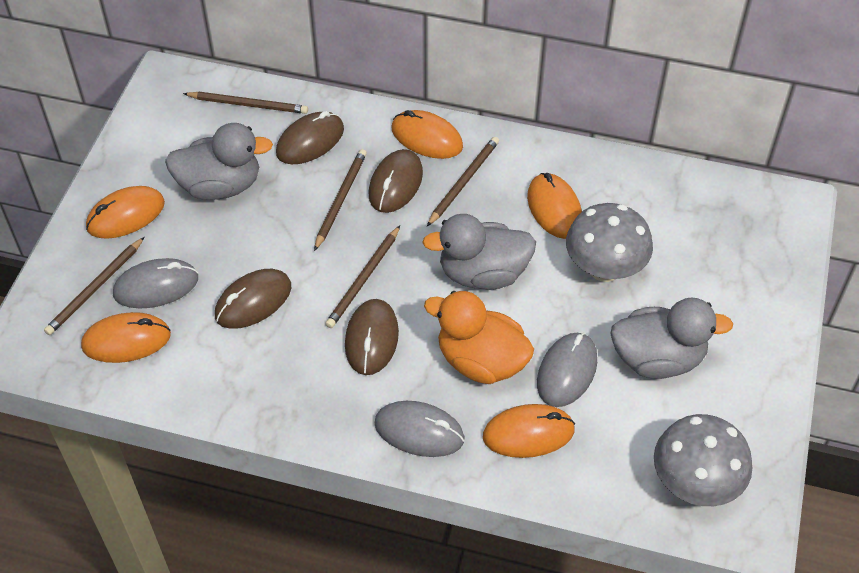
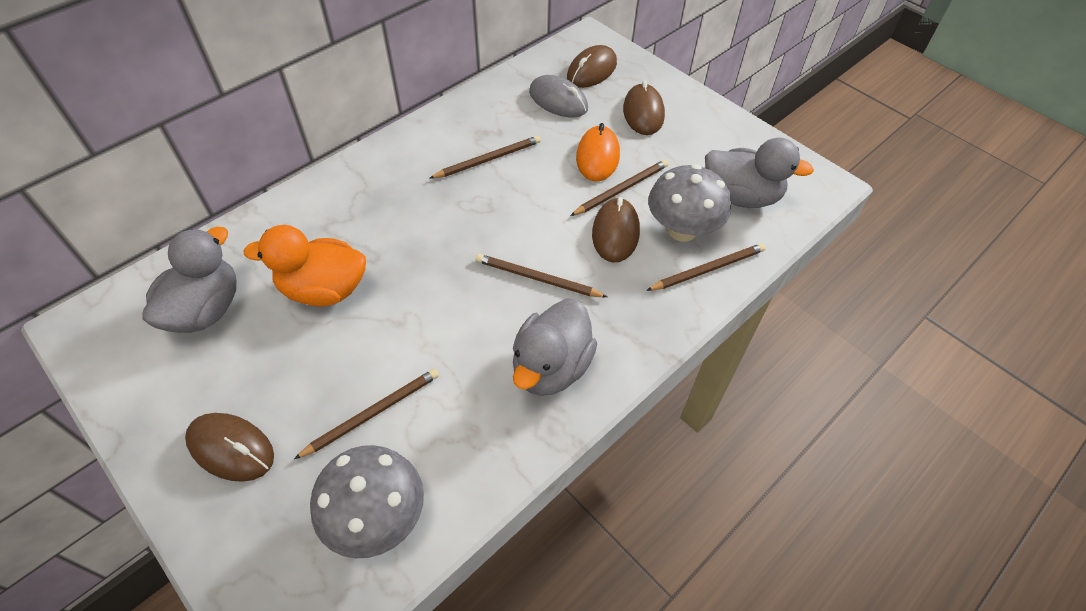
grey mouse: [113,258,198,309] [374,401,465,457] [537,333,597,407] = 3 -> [529,75,588,118] = 1
orange mouse: [81,312,171,363] [86,186,165,239] [392,110,463,159] [483,404,575,458] [527,173,582,239] = 5 -> [576,123,620,181] = 1

